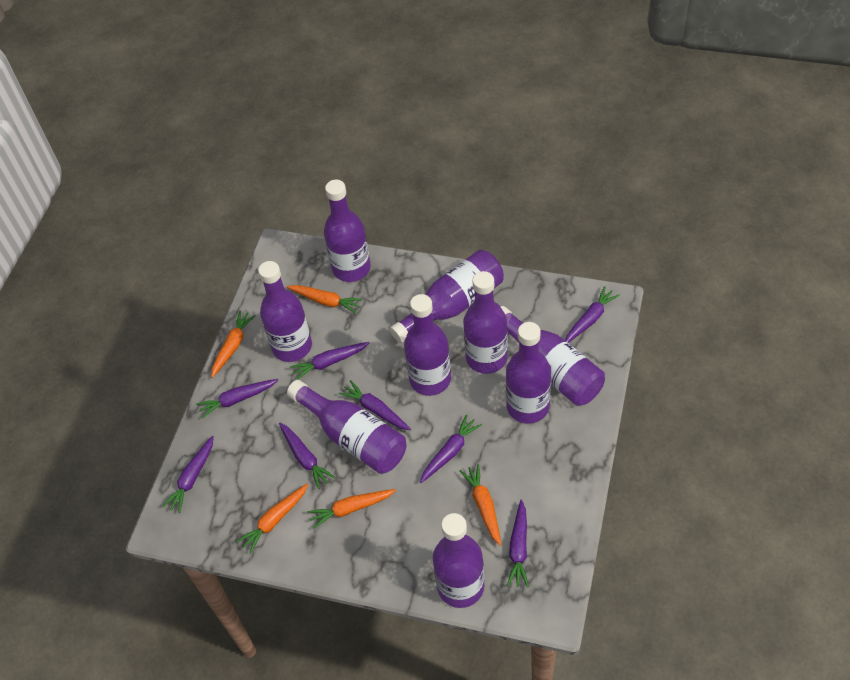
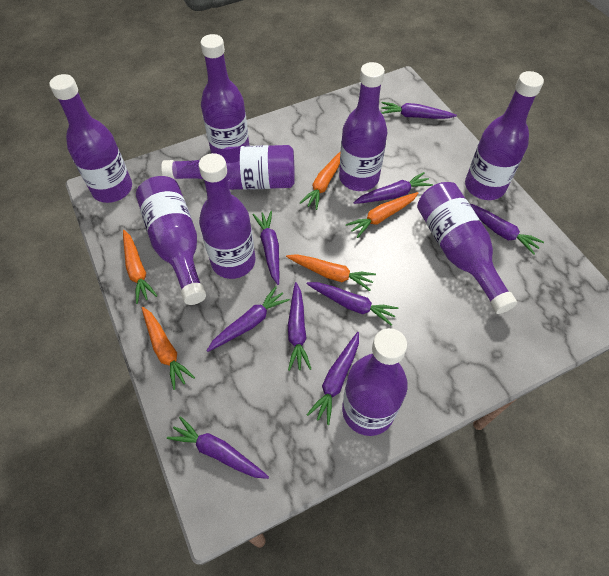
purple carrot: [162,436,214,513] [196,379,278,419] [279,423,335,489] [290,342,369,380] [339,380,411,430] [420,415,482,483] [507,500,529,588] [565,286,620,343] = 8 -> [167,416,269,479] [206,286,290,352] [253,211,279,285] [288,282,311,371] [307,282,399,325] [307,332,359,425] [353,172,433,204] [381,102,457,119] [470,204,544,255] = 9

